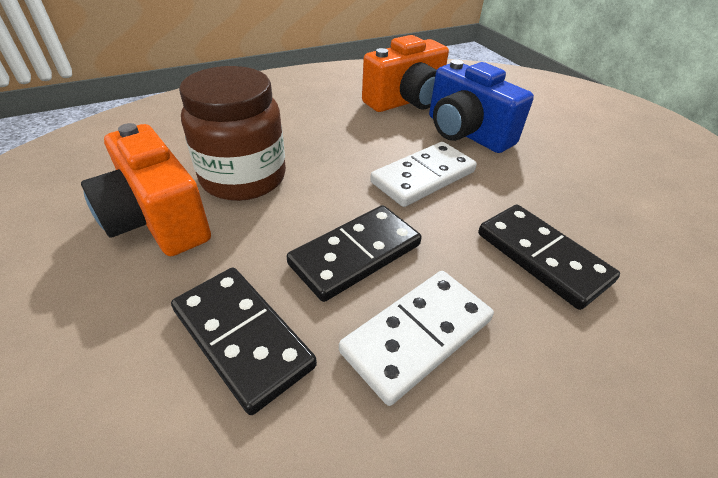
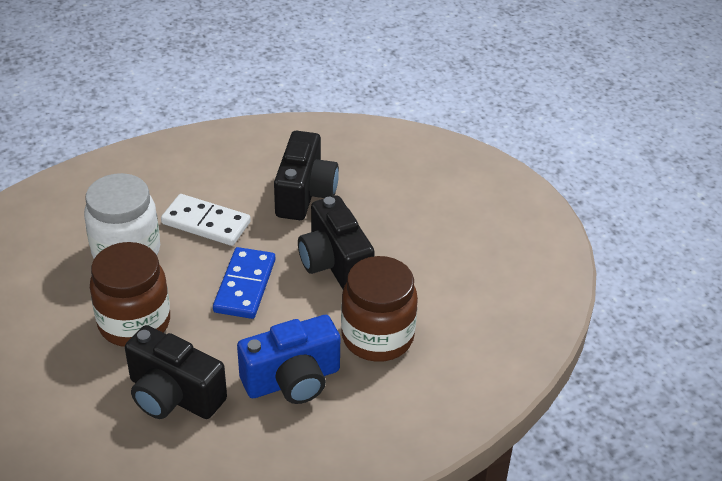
black camera: none = 0 -> [125,325,227,419] [274,131,339,220] [298,196,375,289] = 3
black domino: [171,267,317,415] [287,205,422,302] [478,204,620,310] = 3 -> none = 0
blue domino: none = 0 -> [213,247,275,319] = 1
brown jar: [179,66,286,201] = 1 -> [90,242,170,347] [341,256,418,362] = 2
orange camera: [81,123,211,256] [362,35,449,112] = 2 -> none = 0
white domino: [339,271,494,406] [370,142,477,207] = 2 -> [161,194,251,246] = 1
white jar: none = 0 -> [84,173,160,258] = 1

